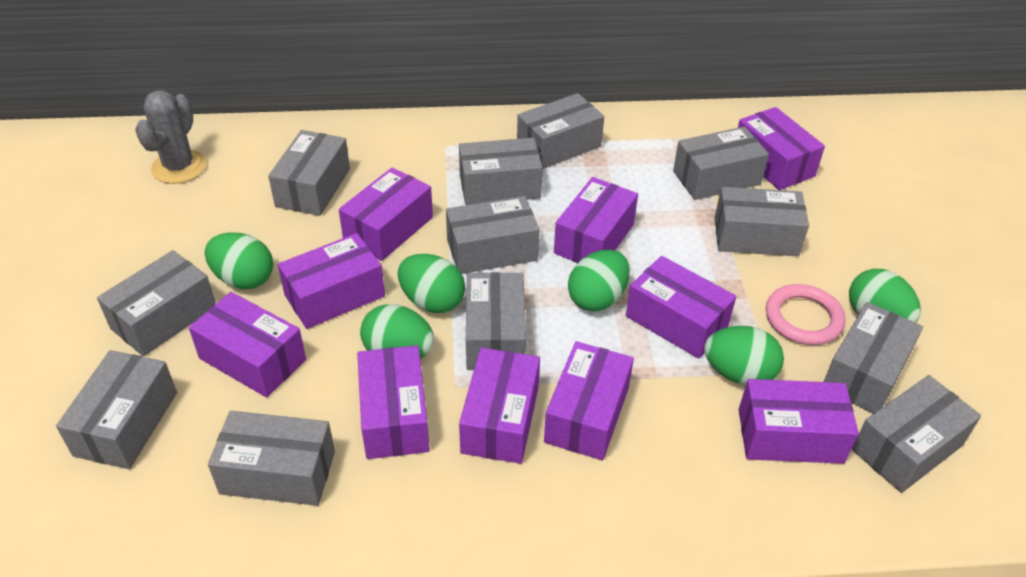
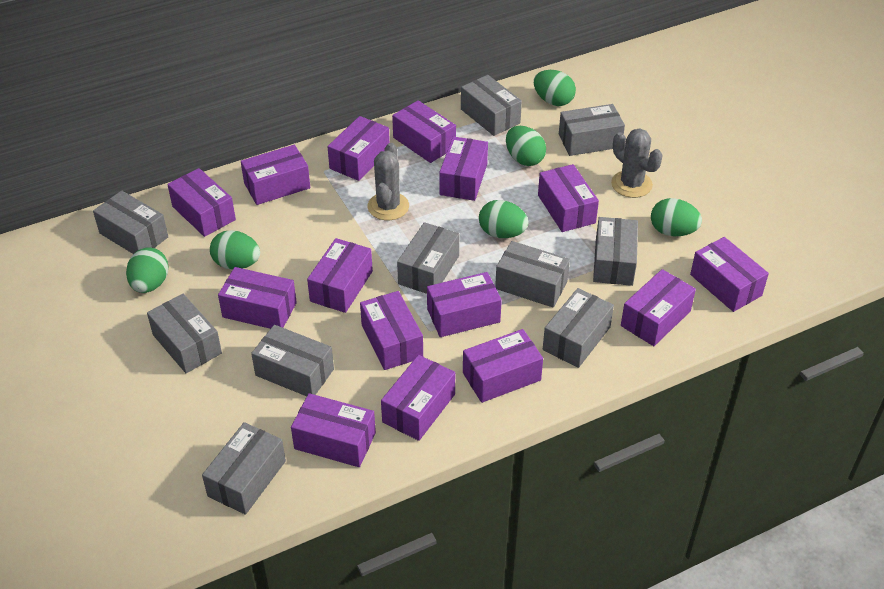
grey box: [56,350,177,469] [97,250,216,356] [208,411,335,506] [268,130,350,216] [446,196,540,274] [459,138,543,205] [466,272,526,370] [517,93,604,169] [673,127,769,200] [715,187,809,256] [824,302,923,414] [852,375,981,493] = 12 -> [93,190,168,254] [147,294,222,373] [202,422,286,515] [251,325,334,396] [397,222,459,294] [461,75,522,136] [495,241,570,308] [543,288,614,368] [559,104,625,156] [593,217,638,286] = 10
grey cactus: [135,90,206,184] = 1 -> [367,143,409,220] [611,128,663,198] = 2
pink ring: [766,284,846,345] = 1 -> none = 0
purple box: [189,292,306,397] [278,233,385,329] [339,167,433,261] [357,345,430,459] [459,348,540,464] [544,341,634,460] [554,177,638,263] [626,256,736,359] [738,107,825,190] [739,379,859,464] = 10 -> [167,168,236,237] [218,267,297,329] [241,145,310,205] [291,393,376,467] [307,238,373,313] [327,116,390,181] [360,291,423,370] [381,355,455,441] [392,100,456,163] [427,272,502,337] [439,136,488,201] [463,329,543,403] [538,164,599,232] [621,269,696,346] [690,237,769,312] = 15

